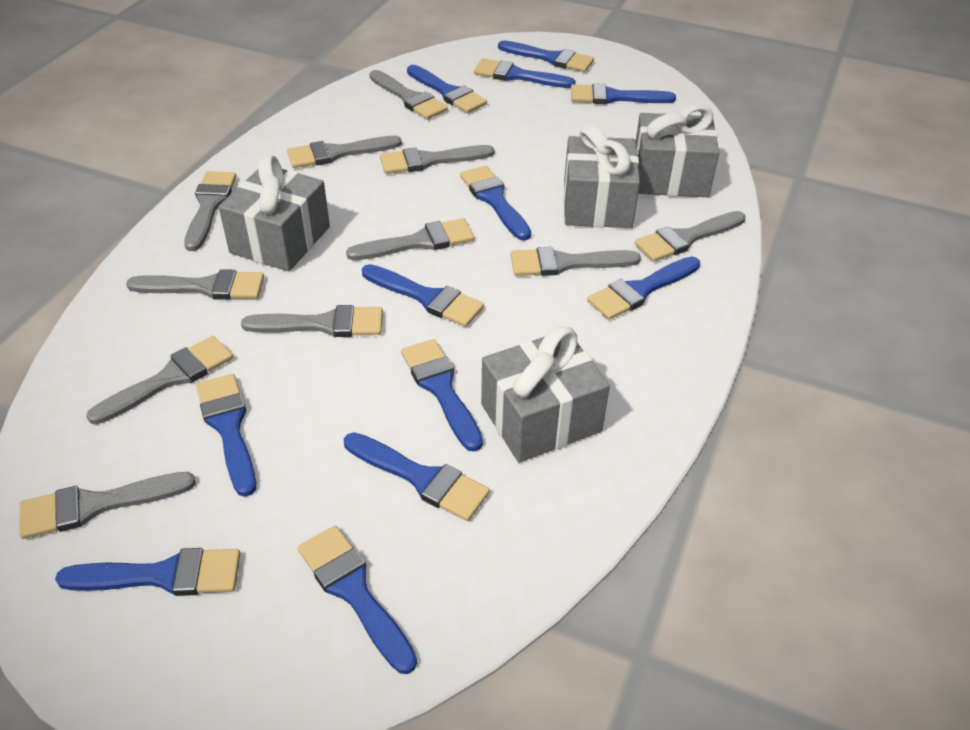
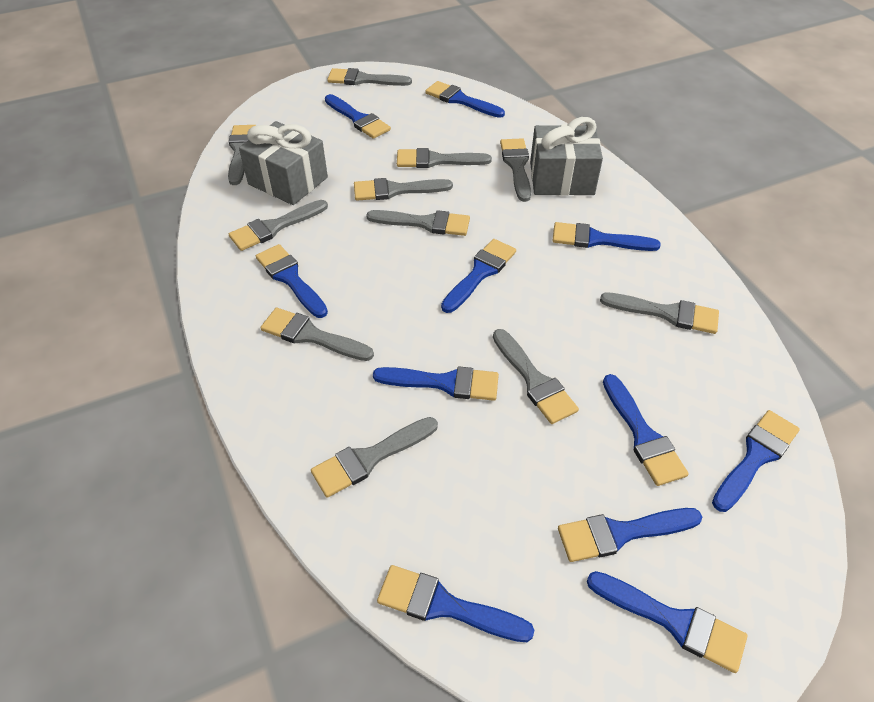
blue brush: [55,548,240,596] [196,374,256,497] [298,526,417,674] [344,433,490,521] [362,264,484,327] [401,339,483,452] [407,65,487,113] [460,166,531,240] [474,59,576,88] [498,40,594,72] [571,83,676,104] [587,256,700,320] = 12 -> [256,244,328,318] [325,94,391,139] [373,366,499,401] [377,565,535,642] [425,81,505,118] [441,239,516,313] [553,222,661,251] [558,508,702,562] [587,571,747,673] [603,374,689,486] [712,410,800,512] = 11
grey gift: [219,155,330,271] [481,326,610,462] [563,124,640,228] [636,104,719,197] = 4 -> [239,121,328,205] [530,117,603,196] = 2

